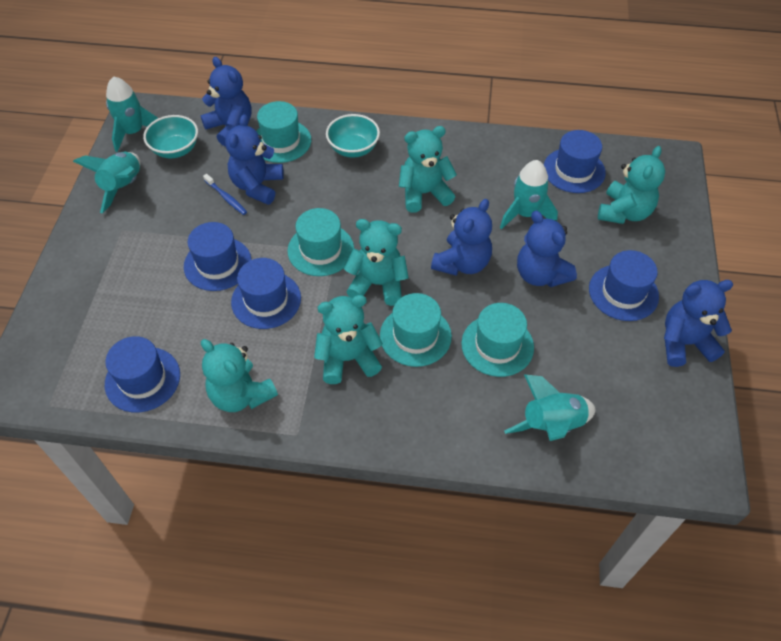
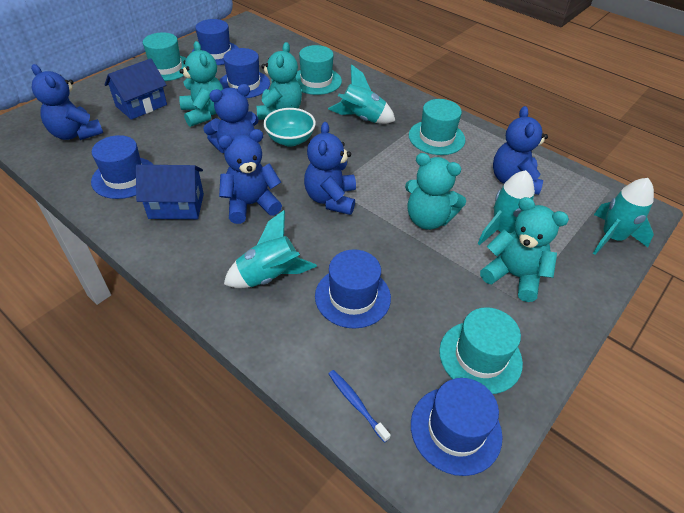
blue house: none = 0 -> [104,58,167,120] [136,165,204,219] = 2
turquoise bowl: [143,115,198,158] [326,114,380,158] = 2 -> [263,108,316,147] = 1
turquoise teddy bear: [201,339,278,412] [314,295,383,384] [344,219,409,306] [399,126,457,213] [598,146,665,224] = 5 -> [179,41,223,127] [257,42,302,120] [405,153,466,230] [480,197,569,302] = 4

